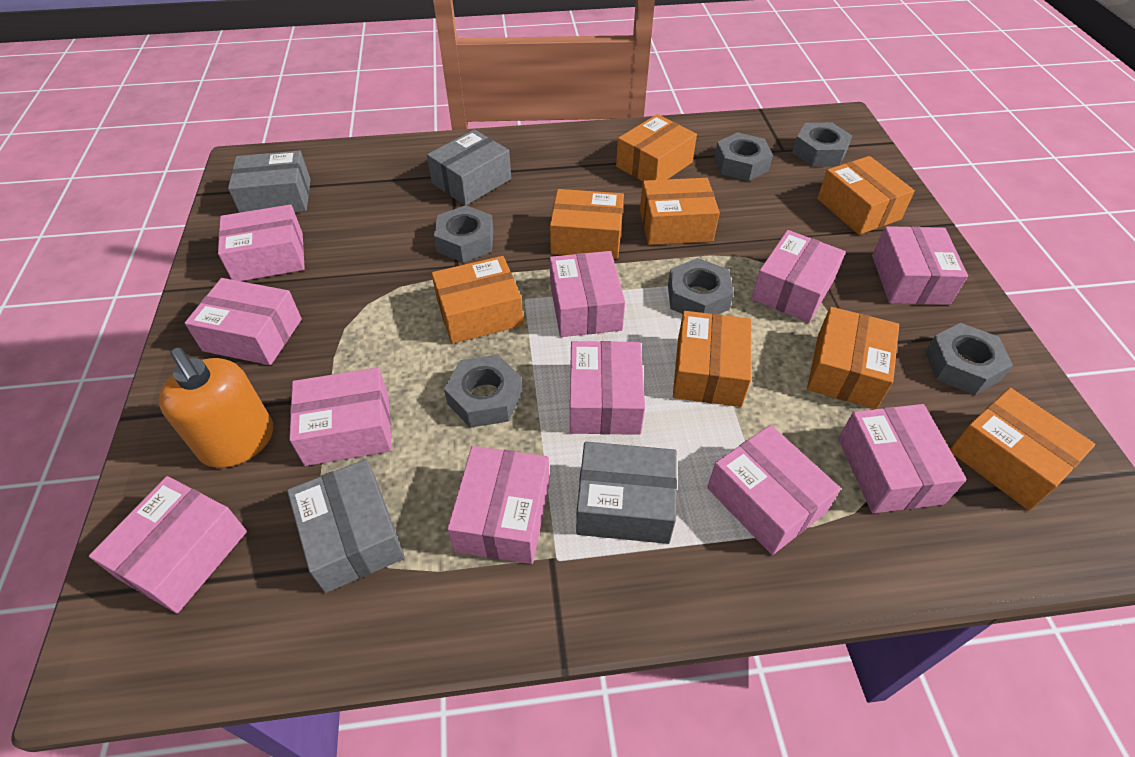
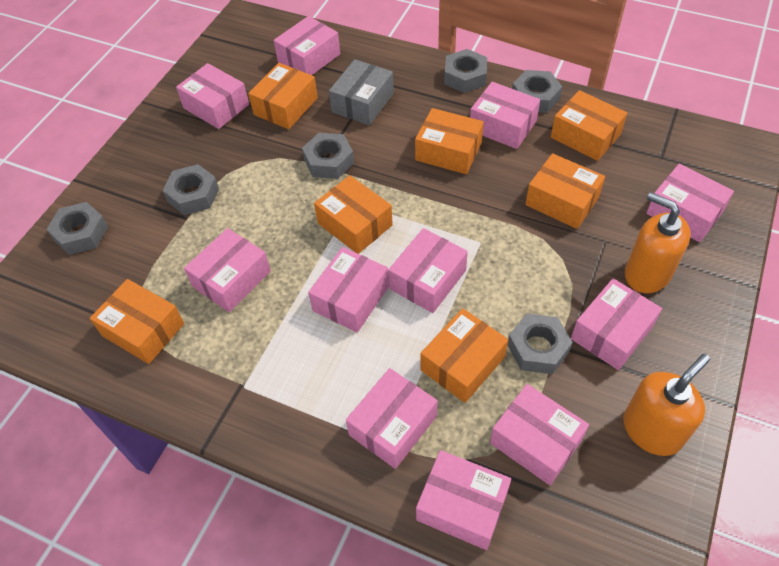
grey box: [228,150,311,213] [287,459,405,593] [427,130,511,205] [576,442,677,544] = 4 -> [329,59,394,125] = 1
orange box: [431,256,524,344] [550,189,624,259] [616,114,697,181] [640,178,720,245] [673,311,751,407] [807,307,899,409] [817,156,915,235] [950,388,1096,511] = 8 -> [90,279,184,364] [248,63,318,129] [314,175,393,254] [415,108,484,174] [421,308,508,403] [525,153,605,229] [551,90,627,161] = 7
orange soap dispenser: [159,348,273,468] = 1 -> [623,354,710,456] [625,192,691,293] = 2

